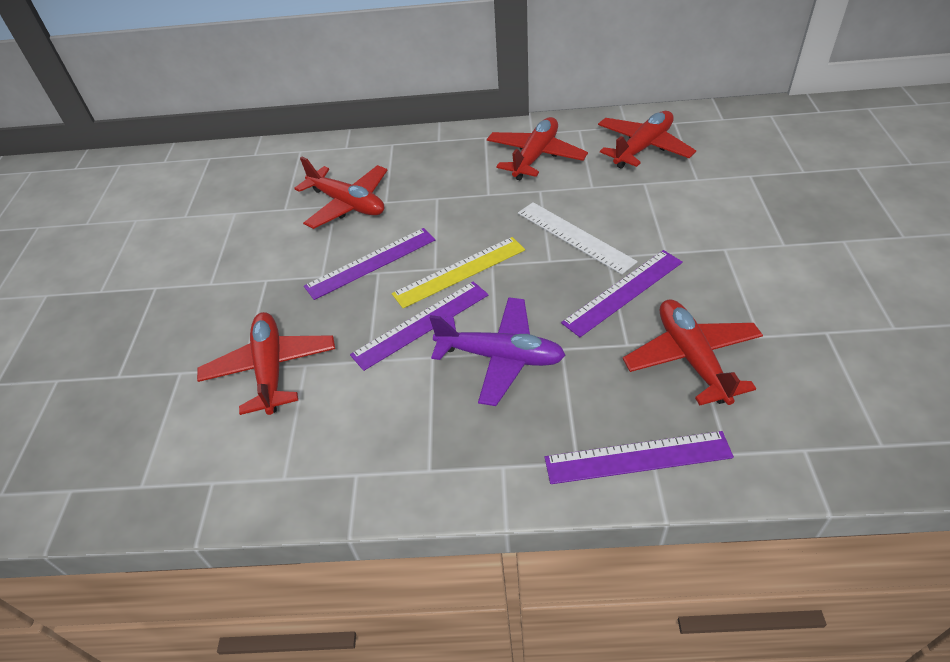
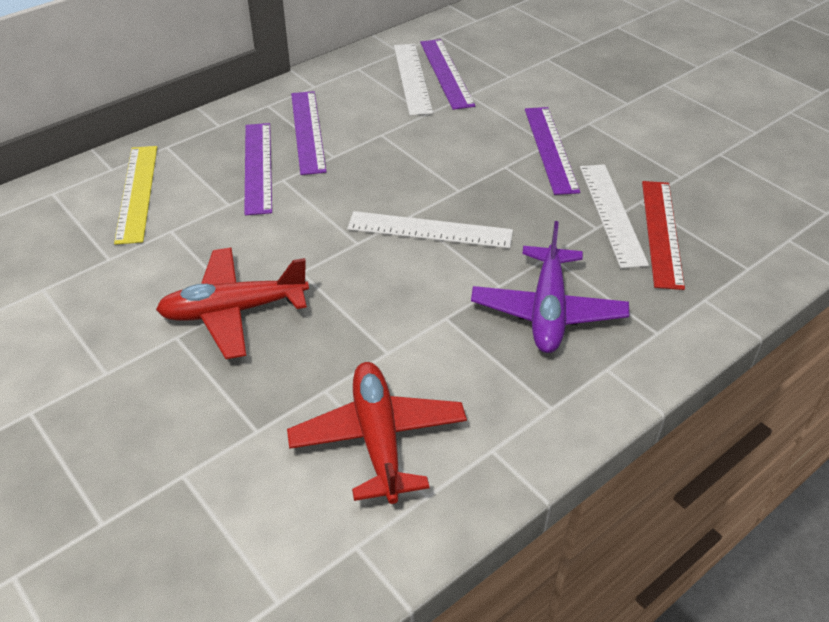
red plane: [197,312,335,415] [294,156,387,229] [487,117,588,181] [598,111,696,169] [623,299,763,405] = 5 -> [156,248,309,359] [287,362,467,504] = 2
red ruler: none = 0 -> [642,181,685,290] = 1
white ruler: [518,202,638,275] = 1 -> [347,211,513,249] [394,44,433,116] [580,164,649,268] = 3

